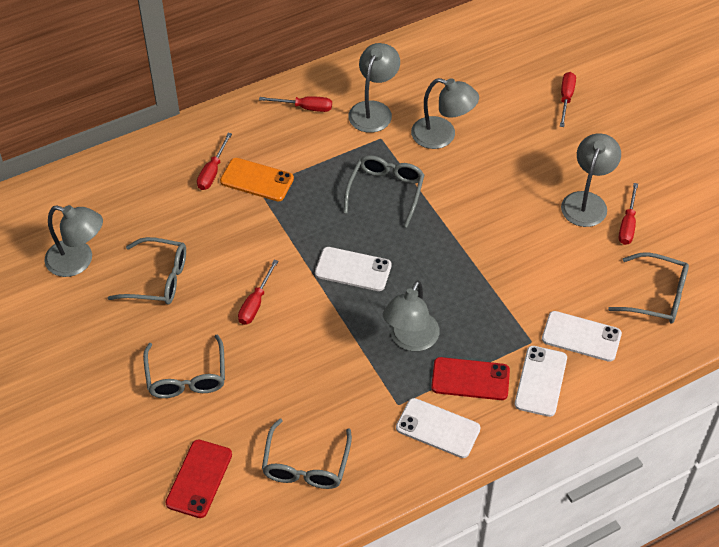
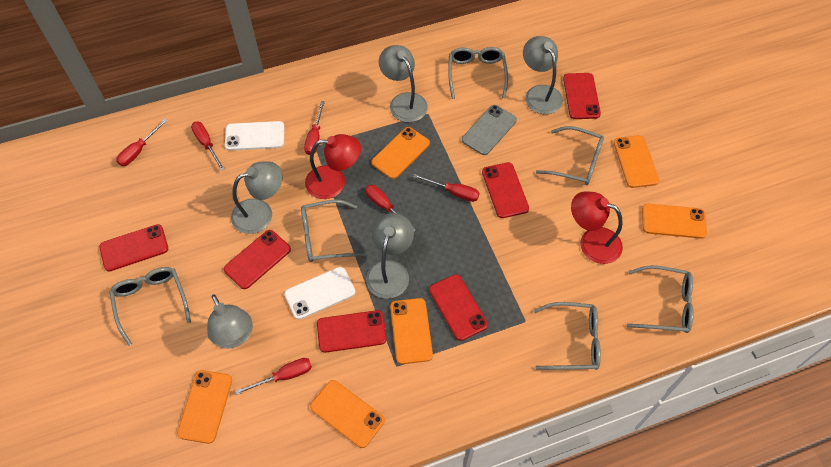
grey glasses: [108,237,186,305] [143,334,225,398] [262,418,352,489] [344,155,424,227] [608,252,689,324] = 5 -> [109,267,191,346] [301,200,366,262] [448,47,508,99] [534,302,601,370] [536,126,604,185] [627,265,694,333] = 6
grey phone: none = 0 -> [462,105,517,155] = 1
orange phone: [220,158,294,201] = 1 -> [177,370,232,444] [310,380,385,448] [371,127,430,179] [390,298,433,364] [614,135,659,188] [642,204,707,239] = 6
red lamp: none = 0 -> [305,134,361,199] [571,192,623,264] = 2
red phone: [165,440,232,518] [431,357,510,400] = 2 -> [99,224,168,271] [224,230,291,289] [317,310,387,353] [429,274,488,341] [482,162,529,218] [563,73,601,119] = 6
red screwdriver: [197,133,232,190] [238,260,278,325] [259,96,332,112] [560,72,576,127] [619,183,638,245] = 5 -> [116,119,168,166] [191,122,225,171] [235,358,312,395] [304,101,325,155] [365,185,416,231] [414,174,479,202] = 6
white phone: [315,247,392,291] [396,398,481,458] [515,346,567,417] [542,311,622,362] = 4 -> [225,121,285,151] [284,267,355,320] = 2

